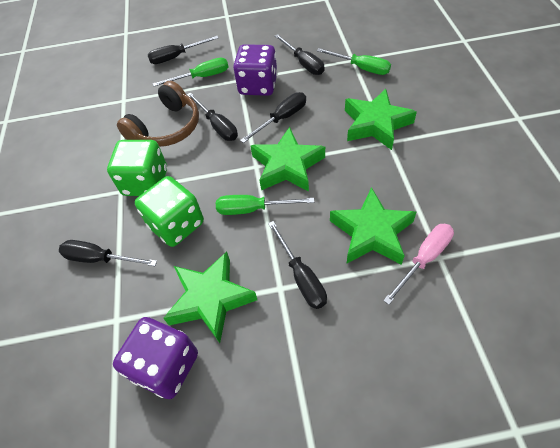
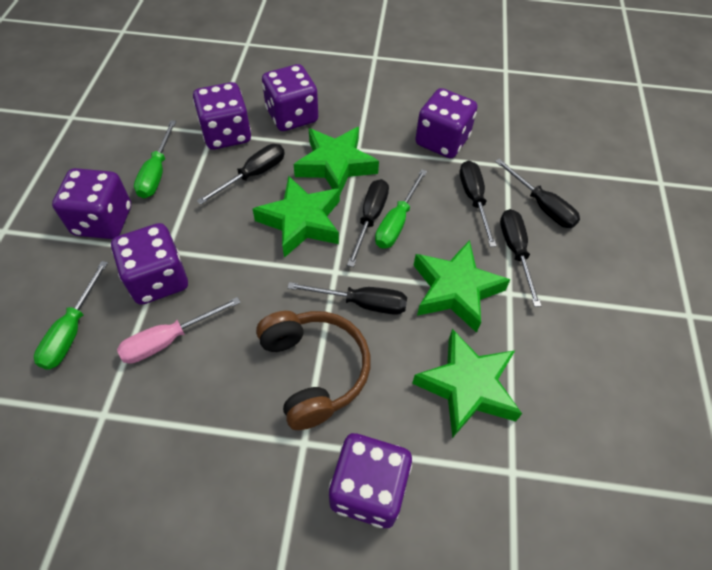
green dice: [107,140,167,196] [135,176,204,247] = 2 -> none = 0
purple dice: [113,317,198,399] [233,44,278,96] = 2 -> [52,168,131,239] [111,223,188,305] [193,82,251,150] [262,64,318,131] [329,433,412,528] [415,88,477,158] = 6

